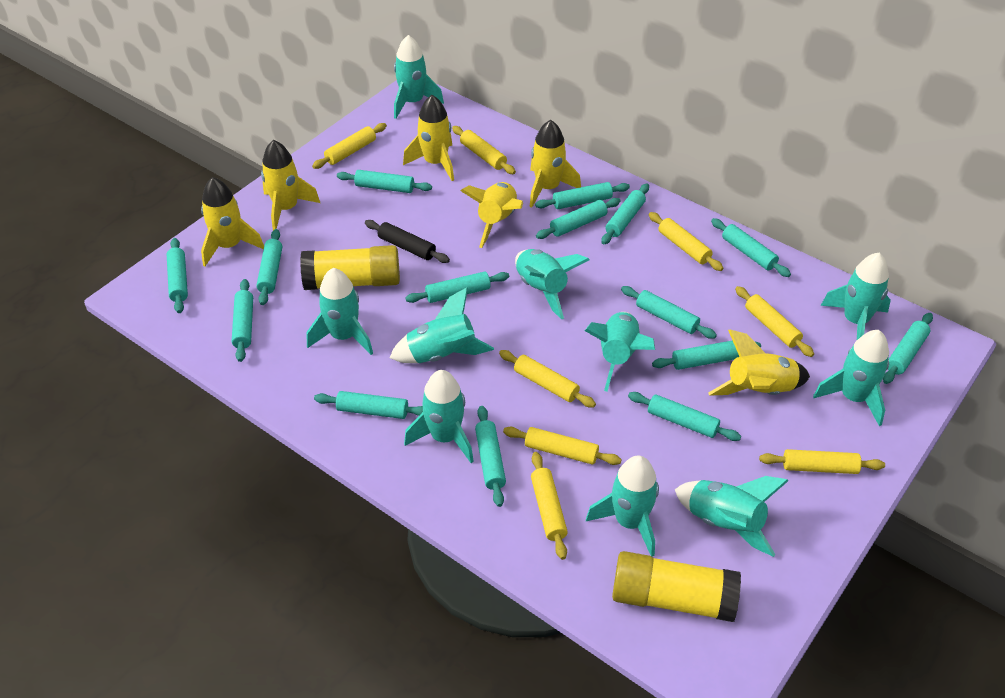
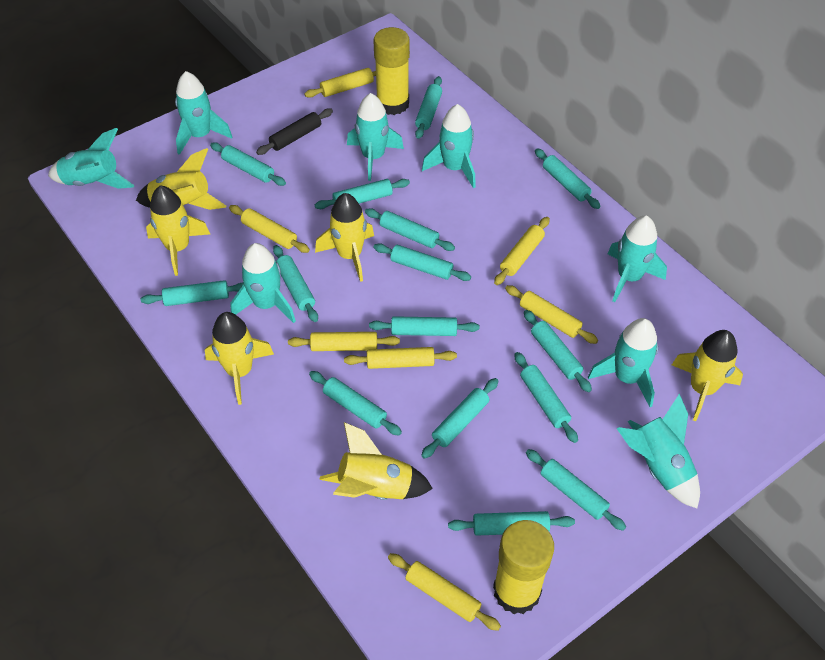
turquoise rocket: [307,268,373,355] [390,287,494,363] [394,35,444,119] [404,370,474,463] [515,249,589,319] [585,312,655,392] [586,455,659,557] [675,476,788,557] [813,330,889,426] [821,253,891,340] = 10 -> [48,128,135,189] [175,71,232,155] [230,243,296,323] [347,93,404,181] [422,104,476,188] [588,318,658,407] [608,215,667,302] [617,394,700,508] = 8
yellow rolling pin: [312,123,387,169] [452,126,516,174] [499,350,596,408] [503,427,622,465] [531,452,568,560] [649,212,723,271] [735,286,814,357] [759,449,885,474] = 8 -> [229,205,310,253] [288,332,400,351] [304,68,376,98] [344,347,457,369] [388,553,501,631] [494,217,550,285] [505,285,598,344] = 7

